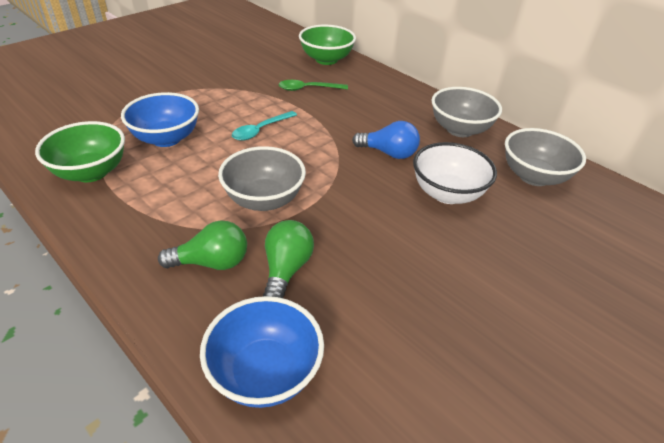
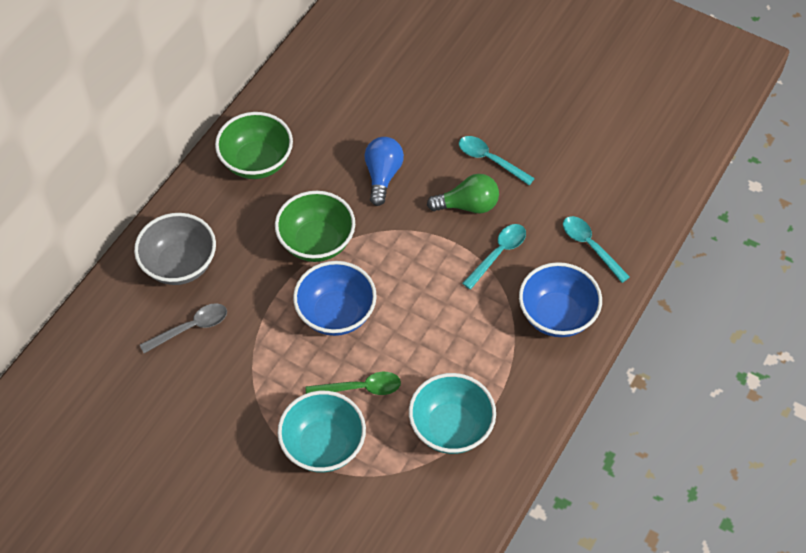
green light bulb: [158,220,247,270] [263,220,314,298] = 2 -> [427,174,499,213] = 1
grey bowl: [218,146,306,211] [432,87,502,137] [505,128,586,186] = 3 -> [134,213,216,285] = 1
grey spoon: none = 0 -> [140,303,227,353] = 1
turquoise bowl: none = 0 -> [278,391,366,473] [409,373,496,454] = 2
turquoise spoon: [232,111,297,141] = 1 -> [459,136,535,185] [462,224,526,290] [563,216,630,283] = 3
white bowl: [413,142,497,204] = 1 -> none = 0

